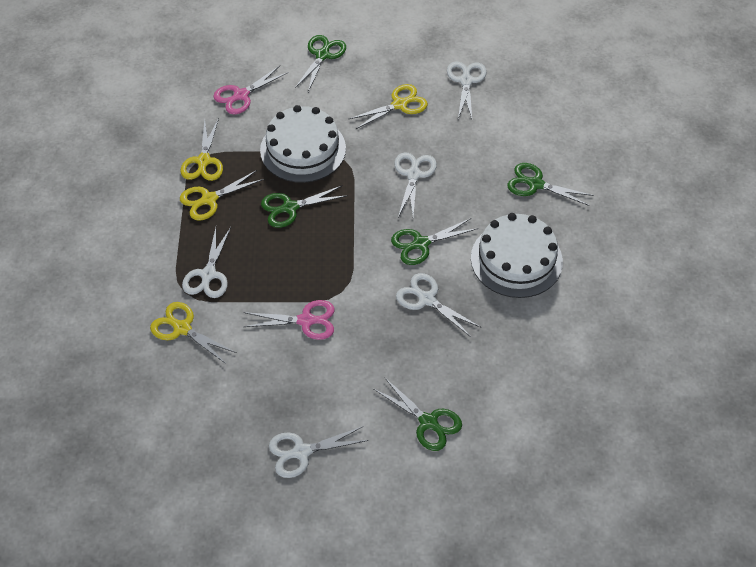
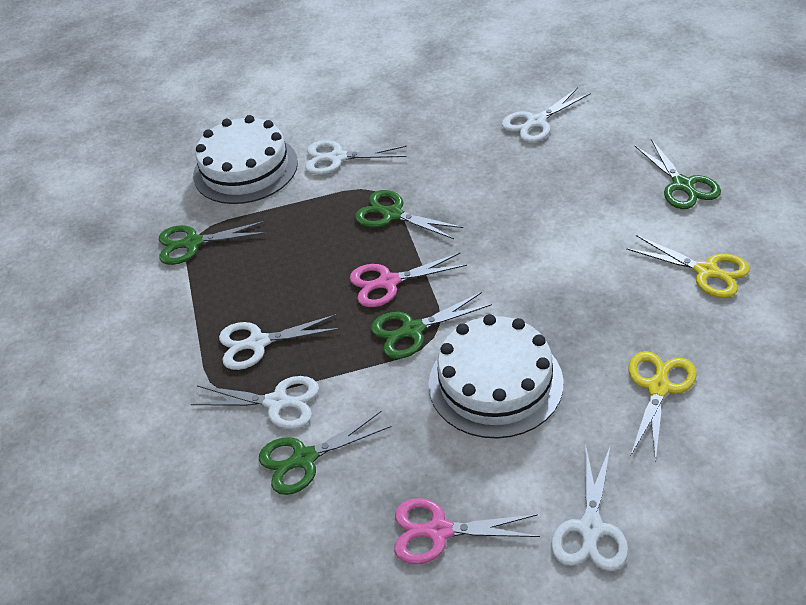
yellow scissors: [150,302,237,364] [180,118,223,181] [180,170,264,221] [349,84,428,129] = 4 -> [626,235,750,298] [628,351,697,463] = 2

